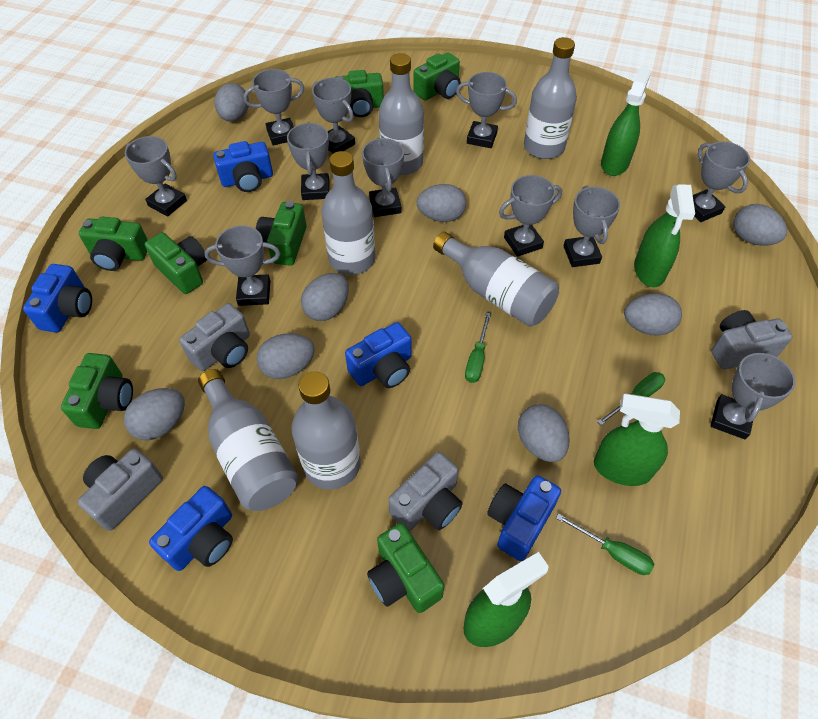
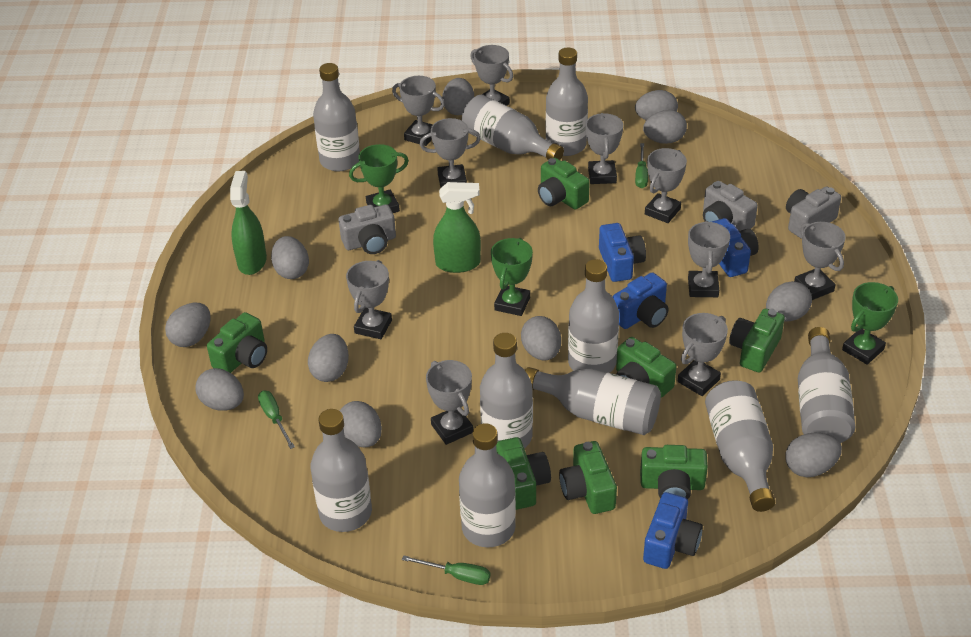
blue camera: [23,264,92,332] [149,486,233,571] [213,141,273,192] [345,322,412,388] [487,475,561,561] = 5 -> [599,223,646,282] [612,272,669,329] [643,492,703,569] [712,218,759,277] = 4
green spray bottle: [464,552,549,647] [594,394,680,486] [601,67,651,176] [634,184,695,287] = 4 -> [230,171,267,275] [433,182,481,273] = 2
green trophy: none = 0 -> [349,144,409,213] [491,238,533,316] [842,282,898,365] = 3
grey bottle: [198,369,298,511] [291,371,361,489] [321,151,376,275] [379,53,424,175] [433,232,559,327] [524,37,577,159] = 6 -> [310,409,372,532] [313,63,360,171] [459,423,516,547] [462,95,564,160] [480,333,533,448] [525,367,661,435] [546,48,588,156] [568,259,619,373] [705,380,775,512] [798,327,856,443] = 10
grey camera: [77,449,163,531] [179,303,250,371] [388,452,463,531] [711,310,792,369] = 4 -> [339,205,396,254] [703,181,758,231] [786,186,841,239] = 3
grey egg: [124,388,185,440] [214,83,249,122] [257,333,315,379] [301,273,349,321] [417,184,466,222] [518,404,570,462] [624,293,682,336] [733,204,787,246] = 8 -> [165,303,211,347] [195,368,244,410] [271,236,309,279] [308,334,349,382] [340,401,382,447] [442,78,474,115] [521,316,561,361] [635,90,678,120] [643,110,687,144] [766,281,812,322] [785,433,842,477] = 11
grey trophy: [125,136,187,217] [204,225,280,306] [243,69,304,145] [287,122,330,200] [312,78,355,153] [362,138,404,217] [456,72,517,148] [499,175,562,257] [564,186,620,267] [693,141,750,222] [711,350,795,439] = 11 -> [346,260,392,339] [392,76,445,146] [420,118,481,188] [426,360,473,445] [470,45,513,106] [586,113,623,184] [645,148,687,223] [678,313,728,396] [688,221,730,297] [794,222,846,300] = 10

